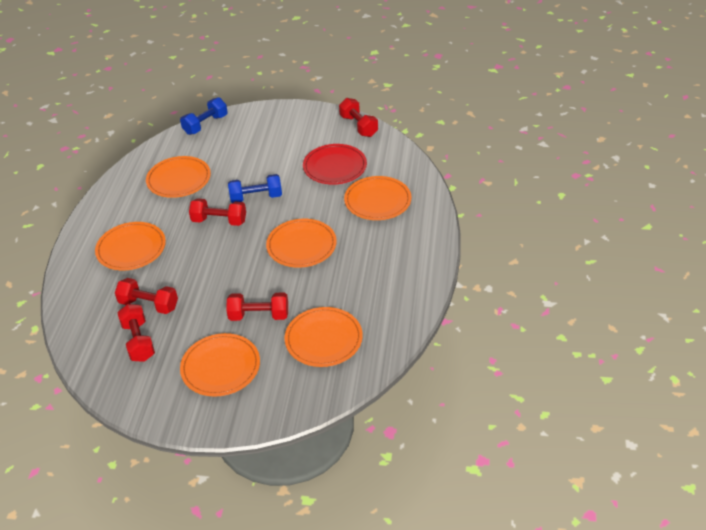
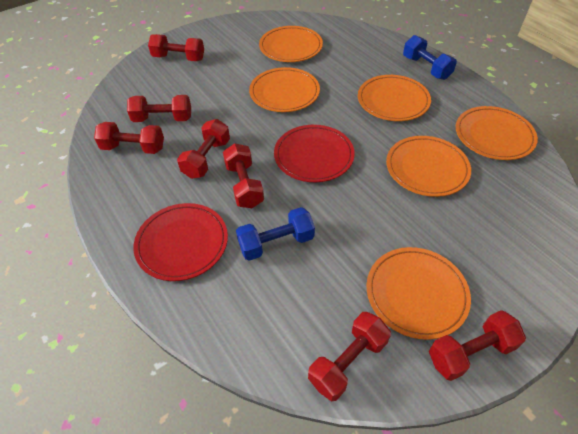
red dumbbell: [115,278,178,314] [117,304,155,362] [189,198,246,226] [226,293,288,321] [339,98,378,137] = 5 -> [94,122,164,154] [127,95,191,122] [148,34,204,61] [177,119,230,179] [223,143,264,208] [308,312,391,401] [429,310,526,381] = 7
red plate: [303,144,367,185] = 1 -> [133,203,228,281] [274,125,355,182] = 2

